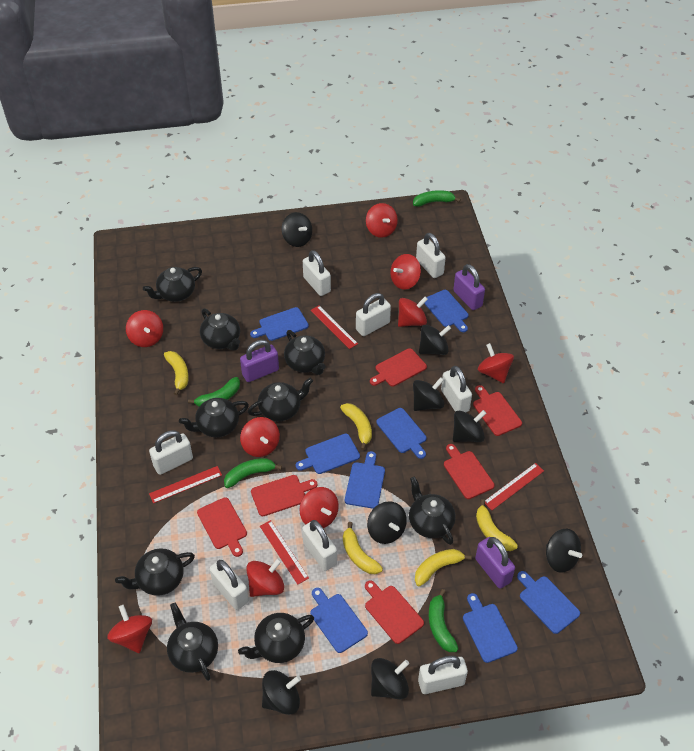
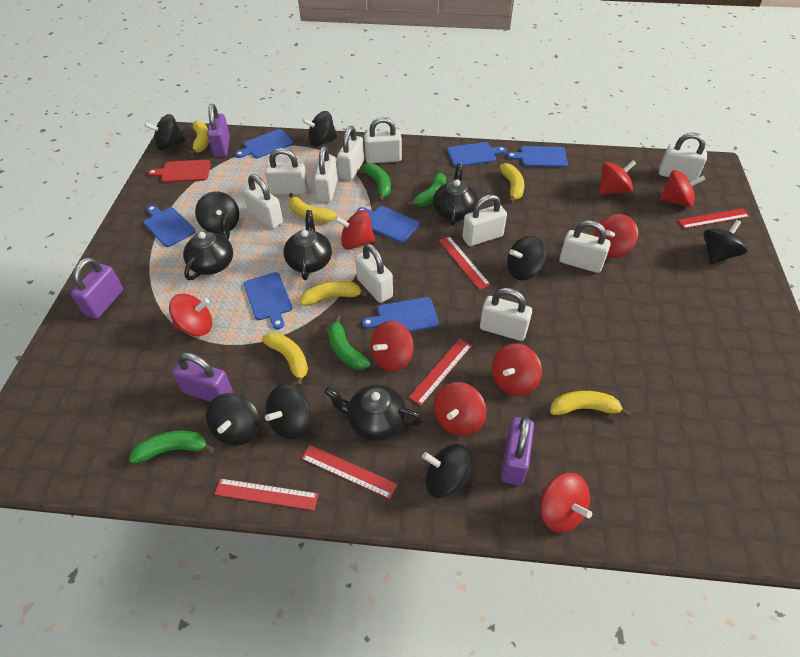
black teapot: [115,548,195,596] [143,267,202,302] [167,603,218,681] [179,398,249,437] [200,308,240,350] [238,613,314,663] [248,378,313,421] [284,330,326,375] [409,476,455,545] = 9 -> [183,213,233,280] [283,210,332,280] [325,385,423,441] [433,163,478,226] = 4
blue cutting board: [250,307,309,341] [296,434,360,474] [310,588,368,653] [345,451,385,509] [376,408,427,459] [424,290,469,332] [463,593,518,663] [517,571,580,634] = 8 -> [143,205,196,247] [235,129,293,158] [244,272,292,329] [357,206,419,243] [362,297,439,332] [447,142,507,167] [507,146,568,167] = 7
purple padlock: [240,340,279,382] [453,264,485,310] [475,537,515,589] = 3 -> [71,257,123,319] [172,353,233,402] [207,104,230,157] [501,416,534,485] = 4
red cutting board: [197,497,247,557] [251,475,317,516] [365,580,424,644] [370,348,427,387] [444,444,495,499] [473,385,522,436] = 6 -> [148,160,211,183] = 1
red ruler: [149,466,222,503] [260,520,309,585] [310,306,358,349] [485,463,544,510] = 4 -> [214,478,318,510] [301,445,398,499] [408,339,472,406] [438,236,491,290] [677,208,750,229] = 5
white padlock: [149,430,193,475] [210,559,249,610] [302,520,337,571] [303,250,331,296] [356,293,391,336] [416,233,446,278] [418,656,468,694] [441,366,472,412] = 8 -> [243,174,283,229] [265,148,308,194] [314,146,338,202] [337,126,364,180] [355,244,393,303] [364,117,402,163] [462,194,507,246] [480,288,532,341] [559,220,611,273] [659,133,707,181] = 10
yellow banana: [164,351,189,395] [340,403,372,450] [343,522,383,574] [415,549,472,586] [476,499,518,551] = 5 -> [189,120,209,155] [262,332,308,387] [289,193,337,223] [300,281,368,306] [500,163,525,203] [550,391,630,417] = 6

